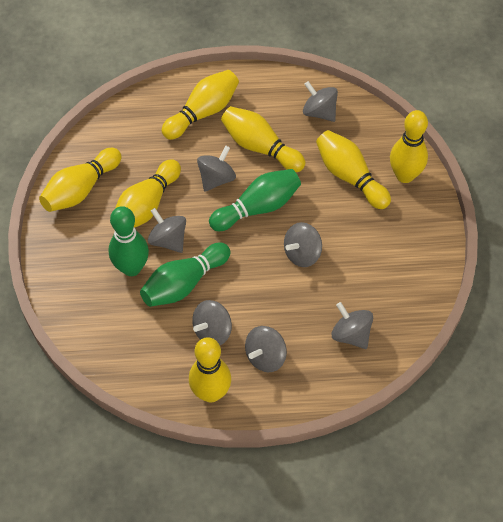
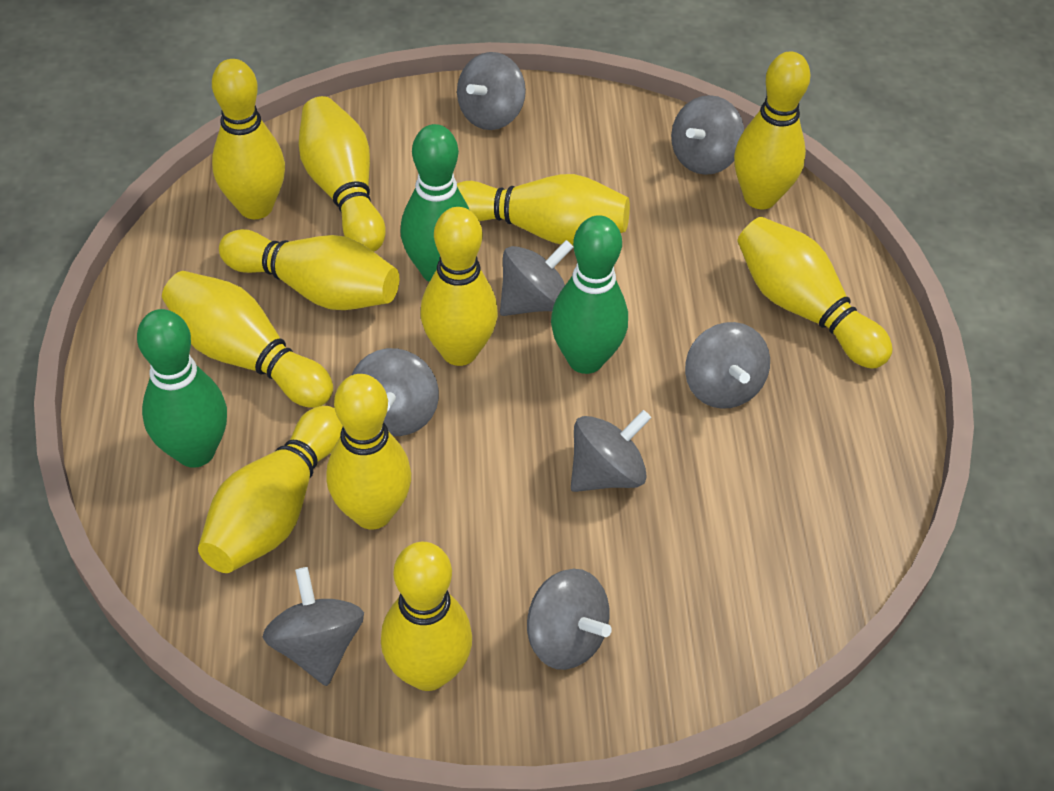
grey spinning top: [148,208,186,253] [192,300,232,345] [197,146,236,192] [245,326,287,372] [284,222,322,267] [303,81,338,122] [332,302,373,349] = 7 -> [263,567,364,686] [352,348,439,436] [457,52,526,130] [500,240,573,316] [527,569,612,670] [571,410,651,492] [671,95,744,175] [685,322,770,409] = 8
yellow bowling pin: [39,148,121,212] [115,159,181,228] [162,70,239,140] [189,337,231,403] [221,106,306,172] [316,130,391,209] [390,110,428,183] = 7 -> [162,271,333,408] [198,406,343,573] [212,59,285,219] [219,229,399,310] [299,96,385,252] [326,374,411,529] [381,542,472,691] [420,207,498,366] [457,174,630,245] [734,52,811,209] [737,217,893,369] = 11

